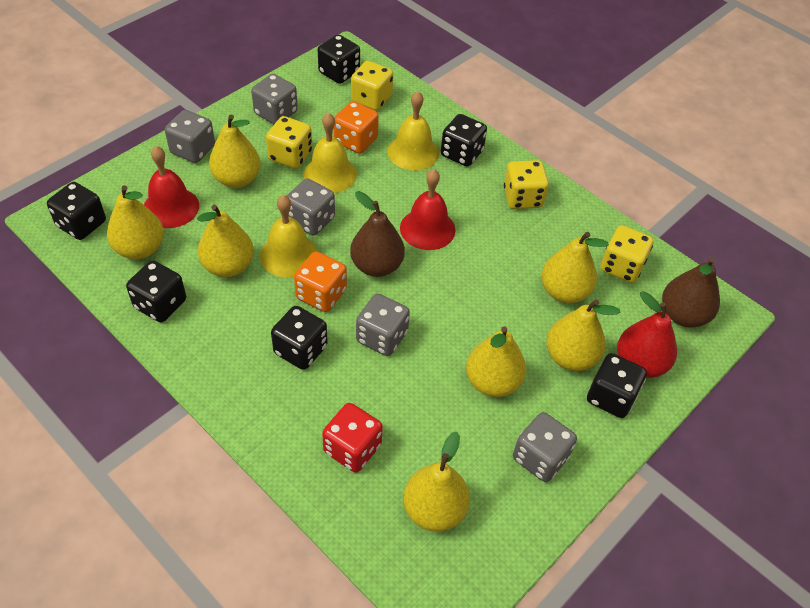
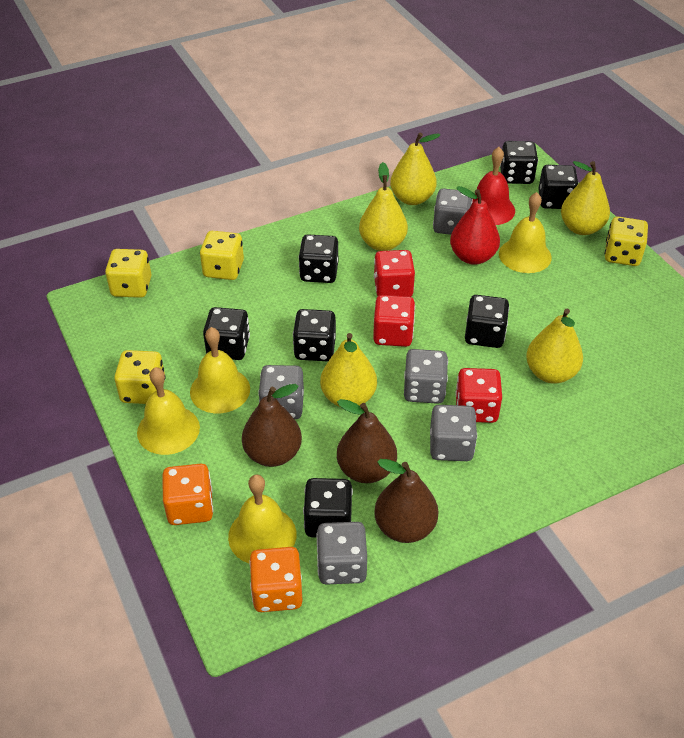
black dice: [47,182,106,240] [126,260,186,322] [271,306,328,370] [318,34,360,84] [441,114,487,167] [587,353,647,418] = 6 -> [203,307,250,360] [293,309,336,361] [299,234,338,283] [303,478,353,537] [465,295,509,348] [500,141,538,184] [538,165,578,209] = 7
brown pear: [350,191,405,277] [662,257,720,328] = 2 -> [242,384,302,467] [337,399,397,483] [374,459,438,543] = 3
red bell: [144,146,199,228] [400,169,455,250] = 2 -> [472,147,515,225] = 1
red dice: [322,403,383,473] = 1 -> [373,295,415,347] [374,250,415,297] [455,368,502,423] = 3
yellow bell: [260,195,317,278] [304,113,357,193] [388,91,439,171] = 3 -> [137,367,200,455] [190,327,250,413] [228,474,297,563] [499,192,552,273] = 4
yellow pear: [107,185,164,259] [197,205,254,277] [209,115,261,188] [403,432,470,532] [466,326,526,397] [541,232,609,303] [546,299,620,371] = 7 -> [320,333,377,407] [359,162,408,251] [390,133,440,205] [526,309,583,384] [561,161,610,235] = 5

